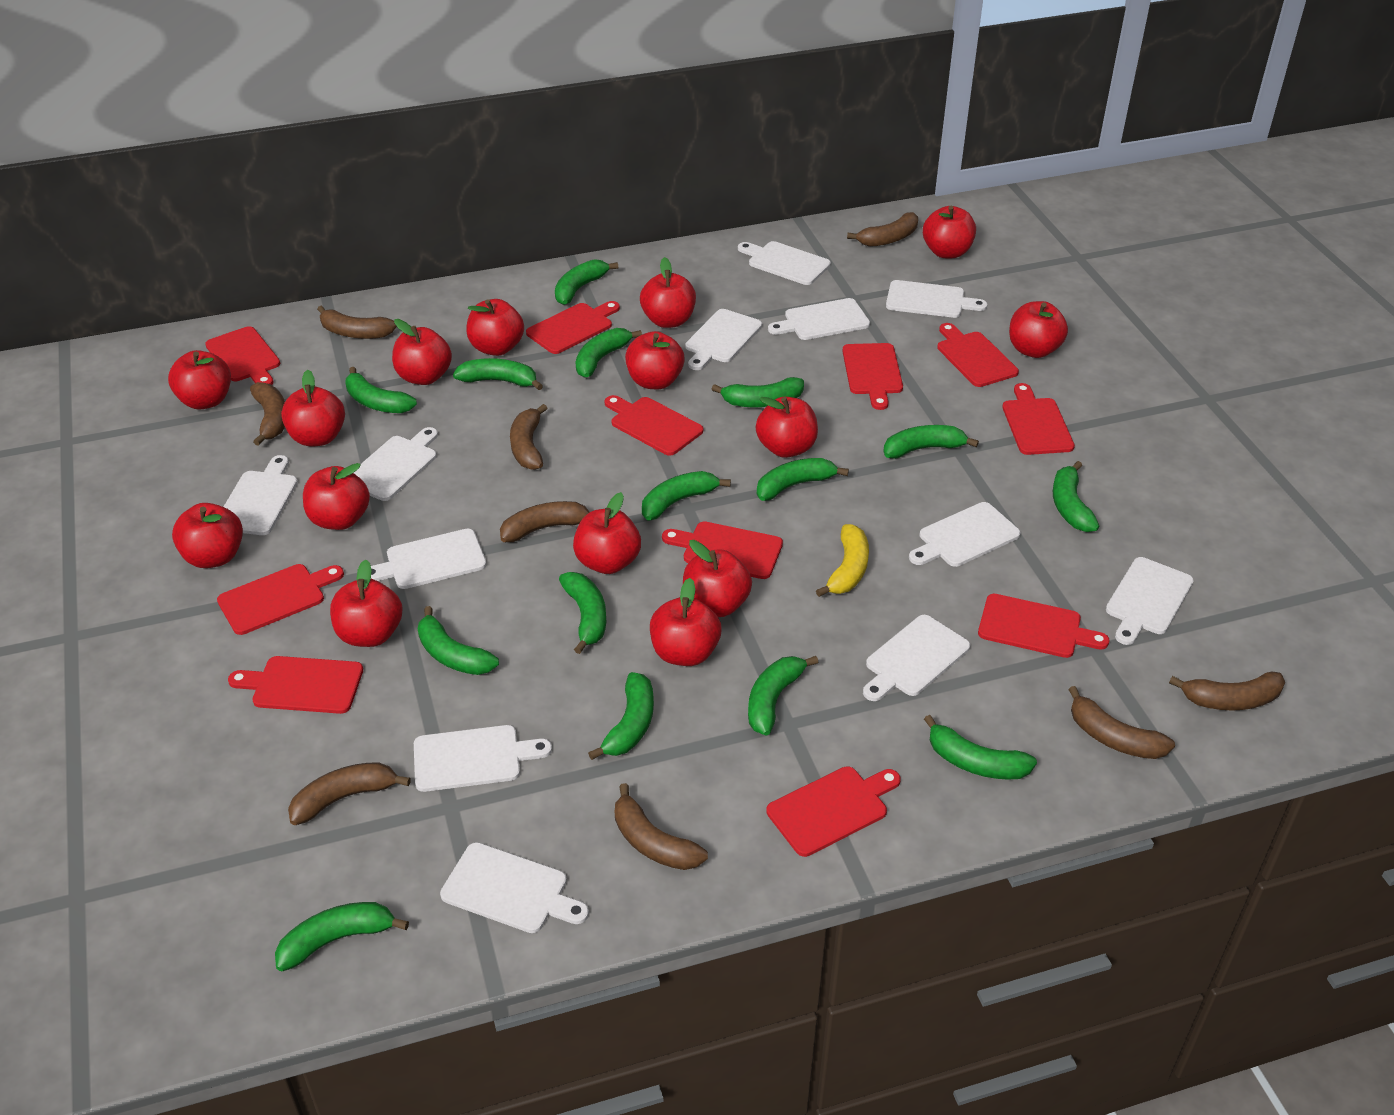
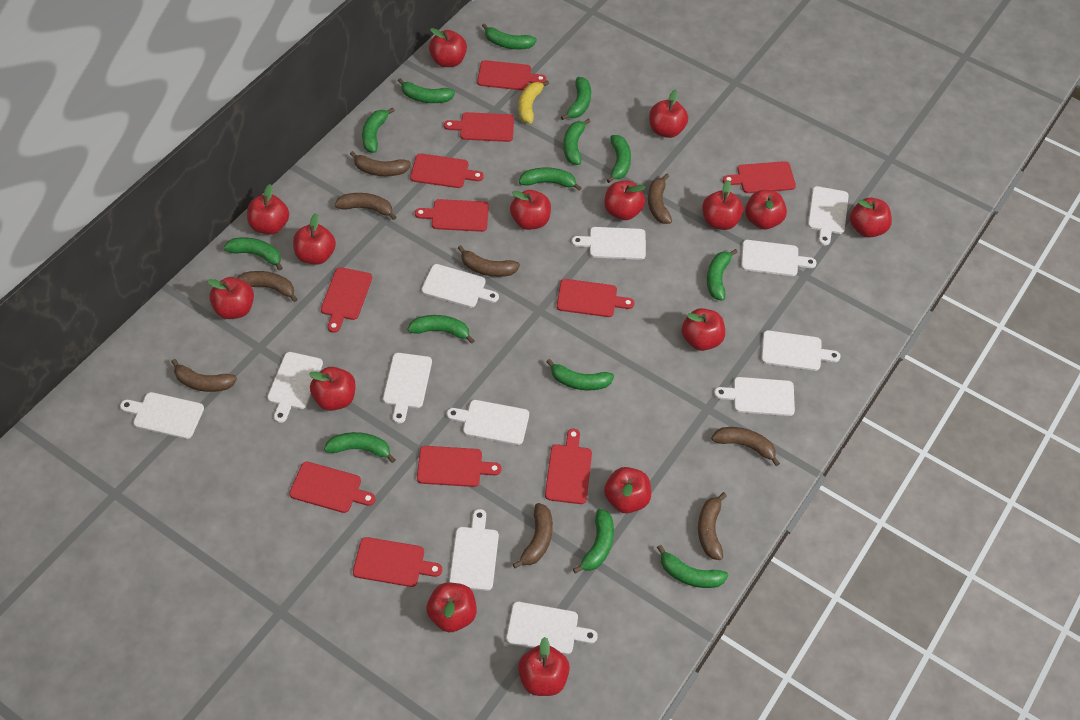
green banana: [275,902,409,971] [345,367,417,413] [418,606,499,675] [453,358,543,390] [555,259,618,305] [559,572,606,654] [576,328,642,378] [588,672,654,760] [642,471,731,520] [712,377,804,407] [748,656,819,736] [757,458,849,501] [883,425,979,459] [924,715,1037,779] [1053,461,1099,532] = 15 -> [224,238,283,271] [324,432,396,463] [362,107,395,153] [398,78,455,103] [407,315,475,344] [482,23,537,49] [519,167,582,191] [546,359,614,390] [561,77,591,120] [563,118,591,165] [573,509,614,574] [607,135,631,183] [657,545,728,588] [707,249,738,301] = 14

